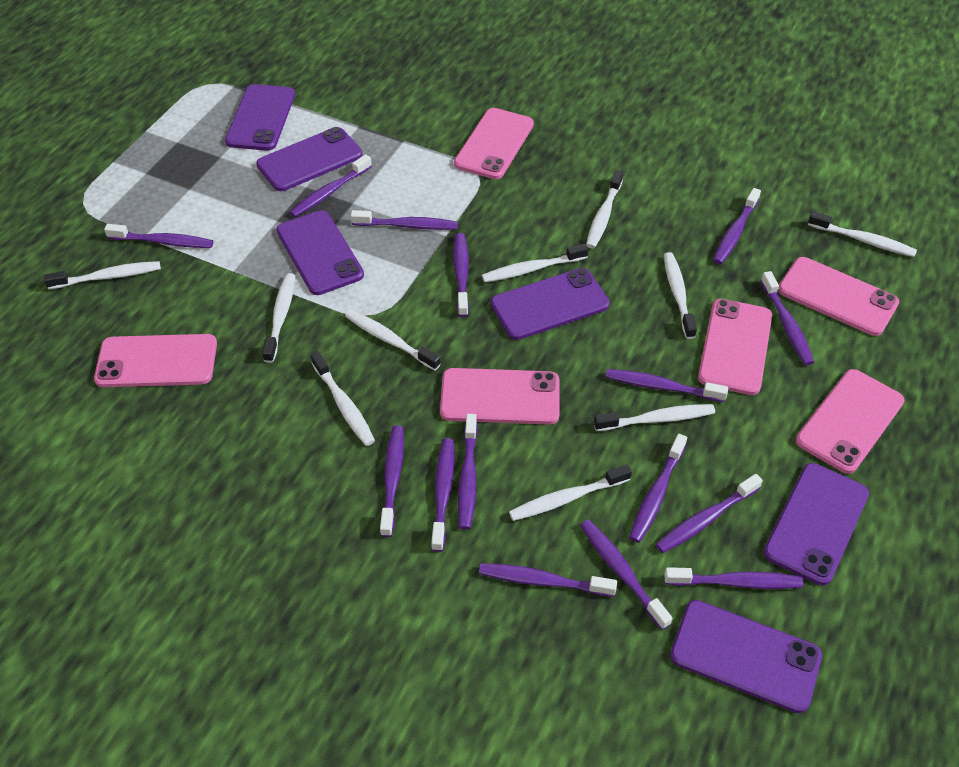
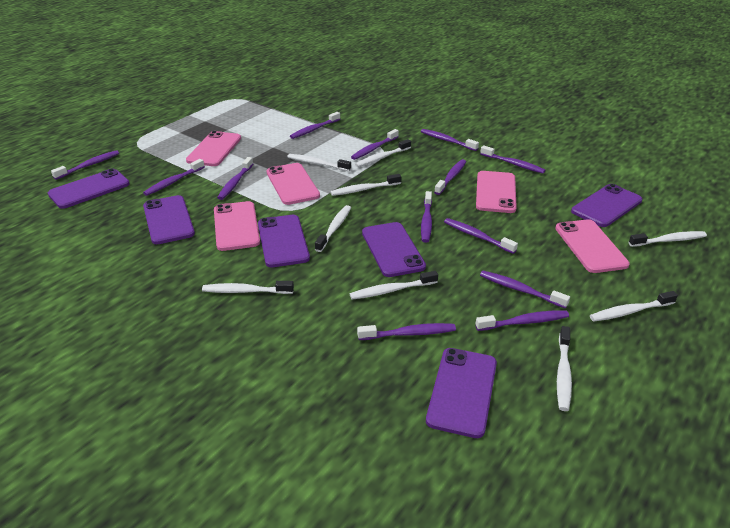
pink phone: [94,334,217,387] [440,368,560,425] [454,108,534,179] [698,299,772,395] [778,257,899,336] [796,369,905,474] = 6 -> [186,131,241,166] [214,201,260,251] [266,163,320,205] [476,171,517,213] [555,219,630,273] = 5
purple toothbrush: [104,224,213,248] [290,154,372,217] [351,210,458,230] [380,425,404,537] [431,438,454,552] [453,233,469,317] [458,414,478,530] [479,563,617,597] [580,520,673,630] [606,369,728,402] [629,434,687,543] [656,474,763,553] [664,567,803,589] [713,188,761,264] [761,271,814,365] = 15 -> [51,150,119,180] [143,159,205,196] [217,157,253,200] [290,112,340,139] [351,129,399,160] [357,323,456,340] [421,129,479,151] [421,191,432,243] [434,159,466,195] [444,218,518,254] [475,310,569,331] [480,145,546,174] [480,271,570,309] = 13
white toothbrush: [44,261,161,289] [262,273,295,363] [310,351,375,446] [345,310,441,371] [482,244,589,282] [509,464,632,521] [586,170,624,248] [594,404,715,431] [664,252,697,339] [808,211,917,257] = 10 -> [202,281,294,294] [287,154,351,171] [315,205,351,252] [330,174,401,196] [350,271,438,299] [355,139,411,167] [557,326,572,411] [590,291,678,321] [629,231,707,247] = 9

